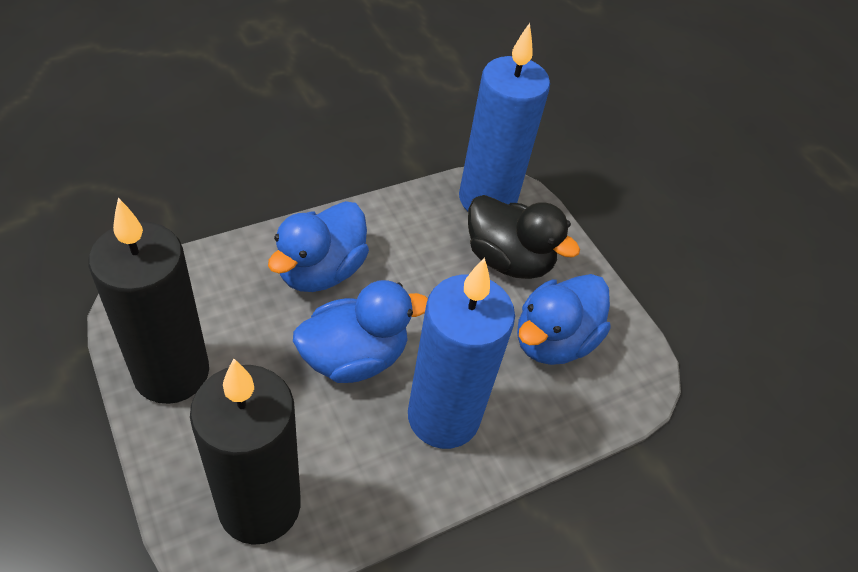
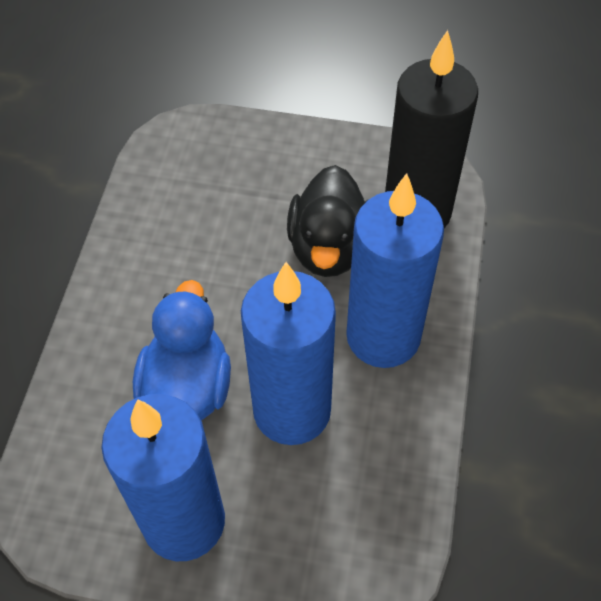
black candle: [88,198,209,404] [190,358,301,545] = 2 -> [385,30,478,228] = 1
blue candle: [408,257,515,449] [459,23,550,211] = 2 -> [102,394,225,561] [241,262,336,445] [346,173,444,368] = 3
blue duck: [268,201,369,292] [293,280,428,383] [517,274,611,365] = 3 -> [133,280,231,421] = 1

